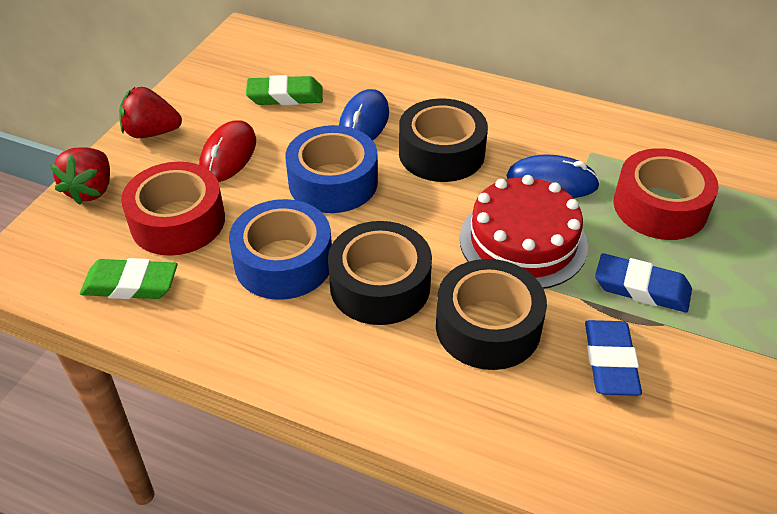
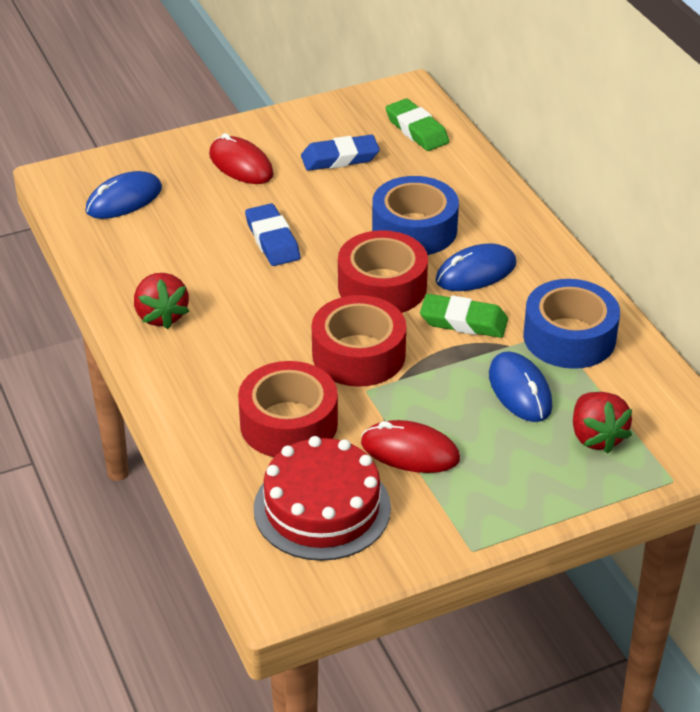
black tape: [328,221,432,325] [399,99,488,182] [436,259,547,370] = 3 -> none = 0
blue mouse: [339,89,389,141] [506,154,600,198] = 2 -> [86,171,162,219] [435,243,516,291] [489,351,553,422] = 3
red mouse: [199,120,256,182] = 1 -> [209,133,274,184] [361,420,460,473] = 2
red tape: [121,162,225,256] [614,148,719,240] = 2 -> [238,361,338,457] [312,295,406,387] [338,230,428,313] = 3

